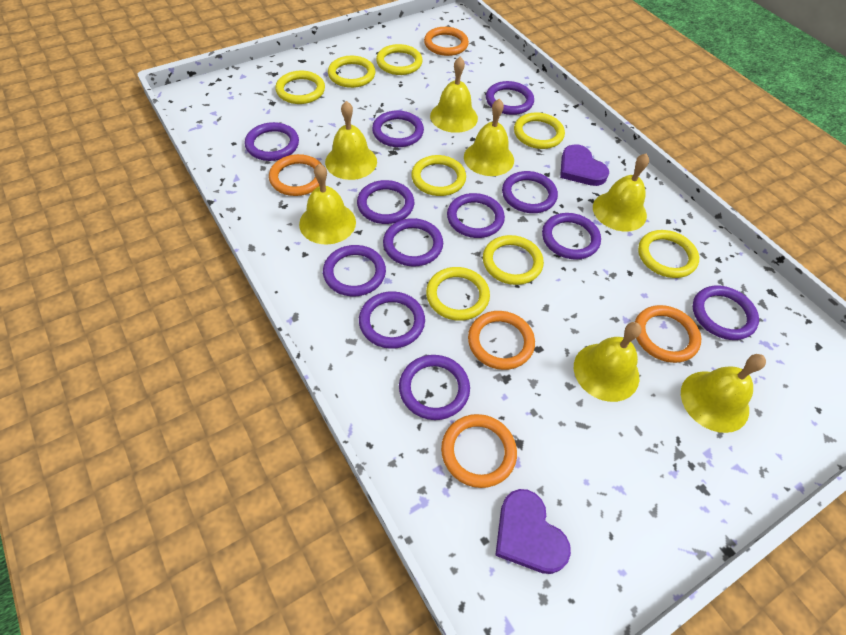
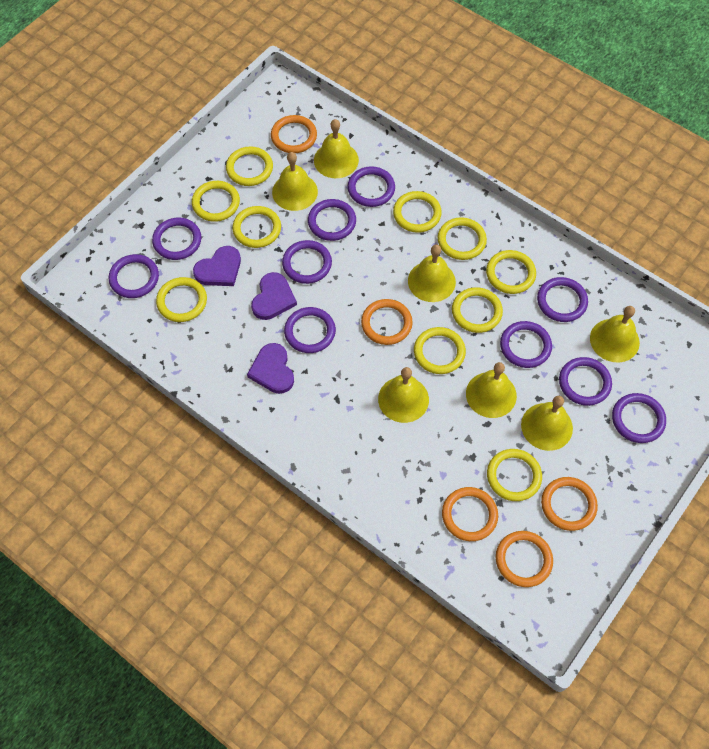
purple heart: [495,489,571,574] [560,144,609,186] = 2 -> [193,246,241,286] [247,343,294,394] [251,272,297,320] = 3
purple ring: [245,122,299,161] [323,245,386,296] [357,180,414,224] [359,291,425,349] [372,110,424,147] [383,218,443,267] [399,355,470,420] [447,193,505,238] [486,81,534,115] [502,171,558,213] [542,213,601,260] [693,286,759,340] = 12 -> [109,254,159,298] [152,218,201,260] [282,240,332,284] [284,307,336,353] [308,199,356,241] [348,166,395,207] [500,321,552,368] [537,277,588,322] [559,357,612,406] [612,393,666,443] = 10
yellow ring: [275,71,325,104] [328,56,375,88] [376,44,423,75] [411,155,466,196] [426,267,490,321] [483,235,544,285] [514,112,565,149] [638,230,699,278] = 8 -> [156,277,207,322] [192,181,240,222] [226,146,273,186] [232,206,281,248] [393,191,442,233] [414,327,466,374] [438,217,487,260] [452,287,503,333] [486,250,536,294] [487,449,542,501] = 10

